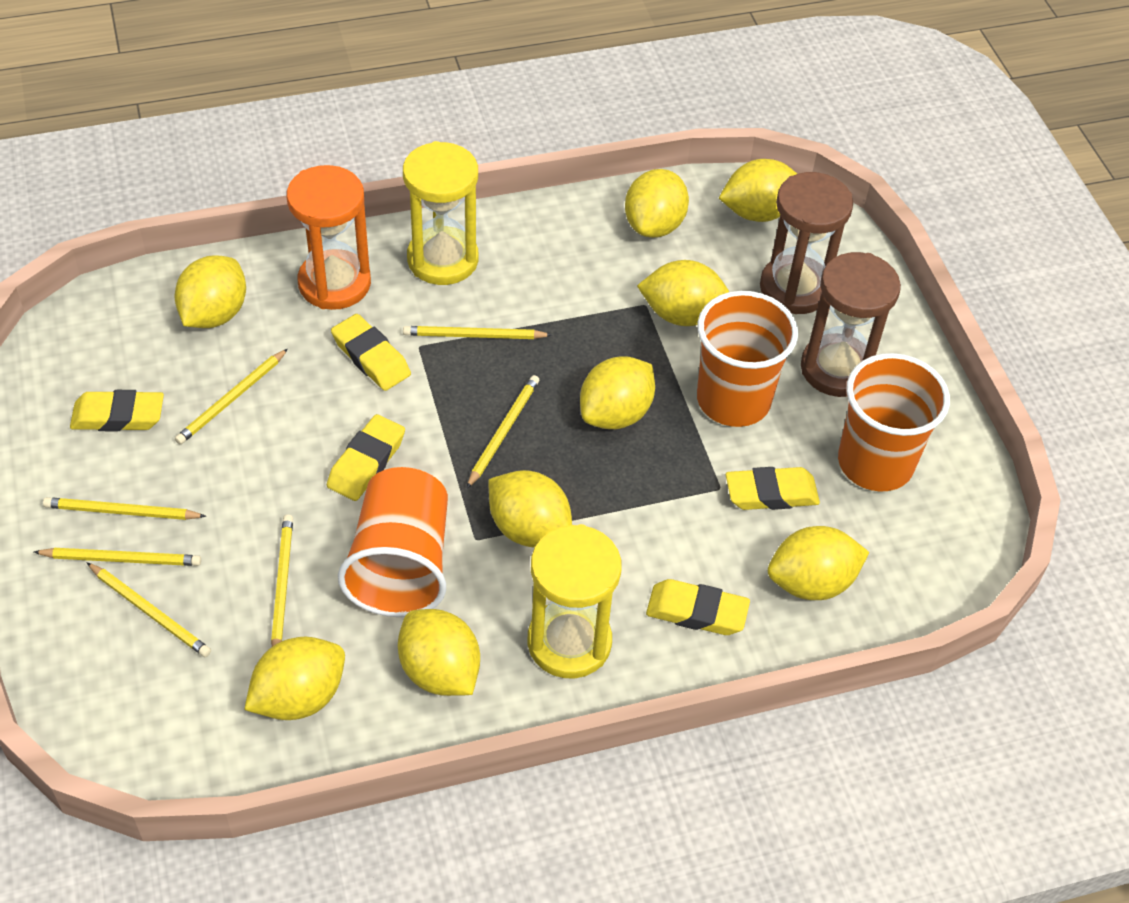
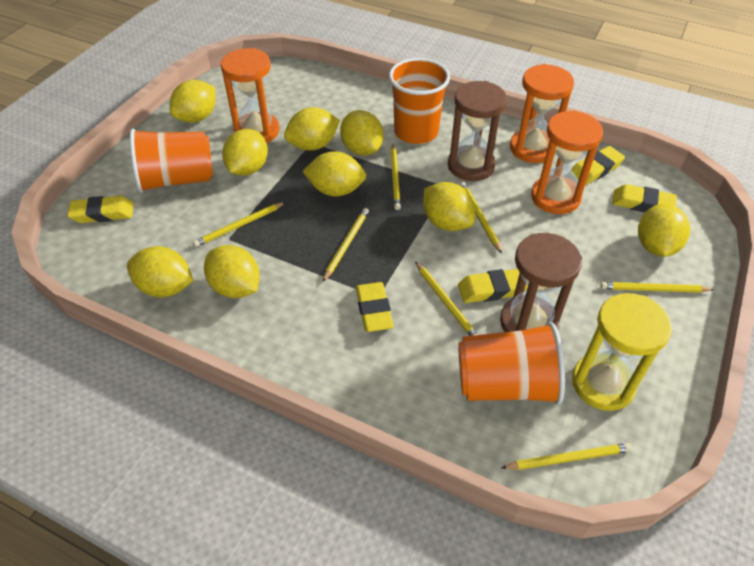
orange hourglass: [287,165,371,310] = 1 -> [221,48,279,143] [510,64,574,163] [531,110,603,214] = 3
yellow hourglass: [403,141,478,285] [527,524,622,679] = 2 -> [572,293,672,411] = 1

